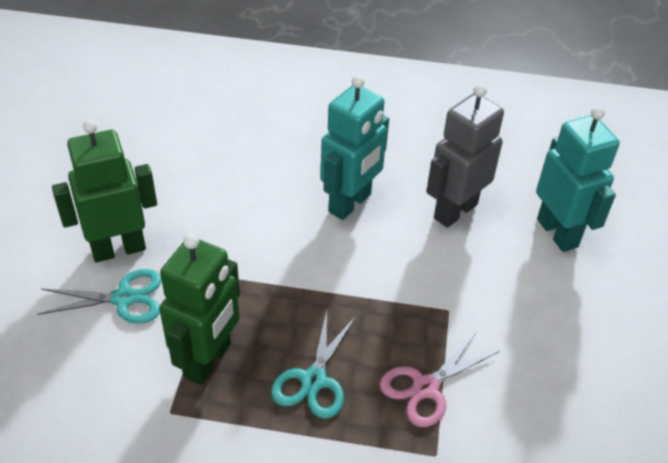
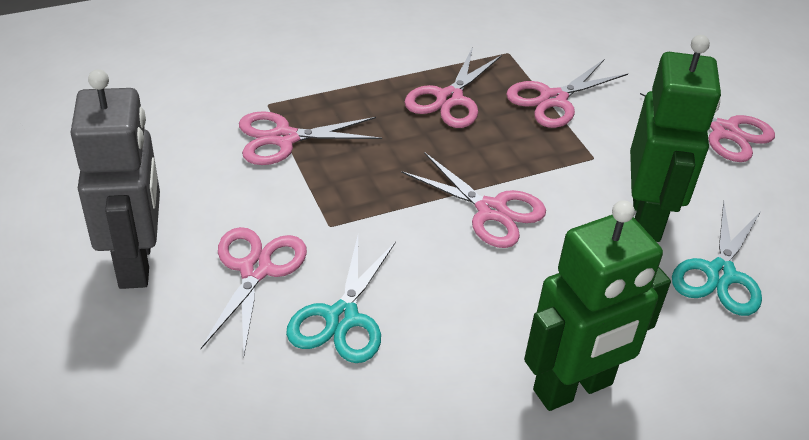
pink scissors: [379,333,499,427] = 1 -> [201,227,307,355] [239,111,382,165] [401,152,546,248] [405,47,502,128] [506,60,628,128] [640,93,775,162] = 6
turquoise robot: [320,75,389,220] [536,106,620,252] = 2 -> none = 0

